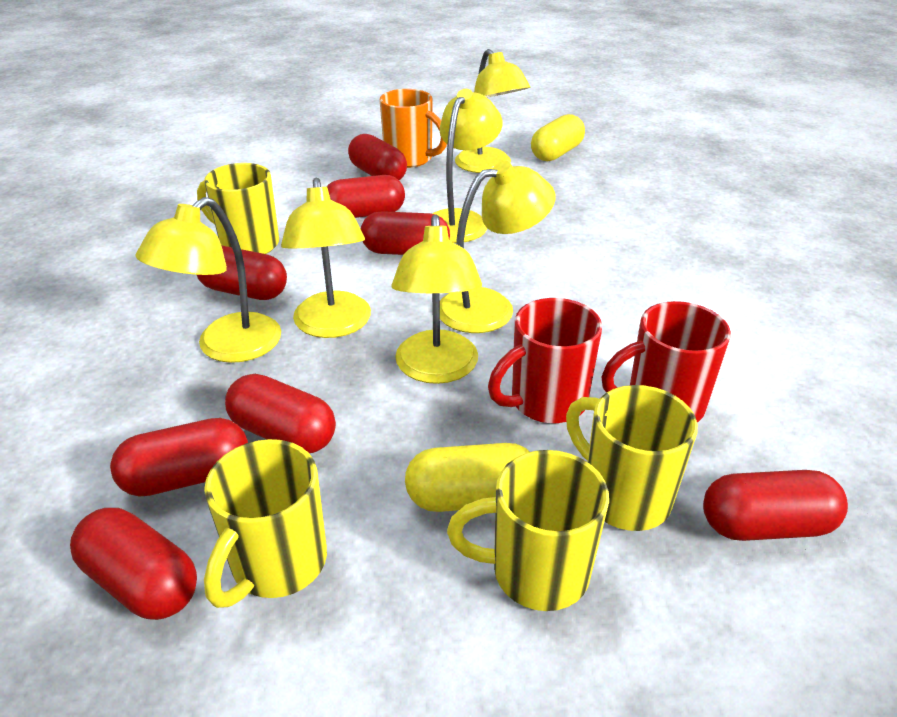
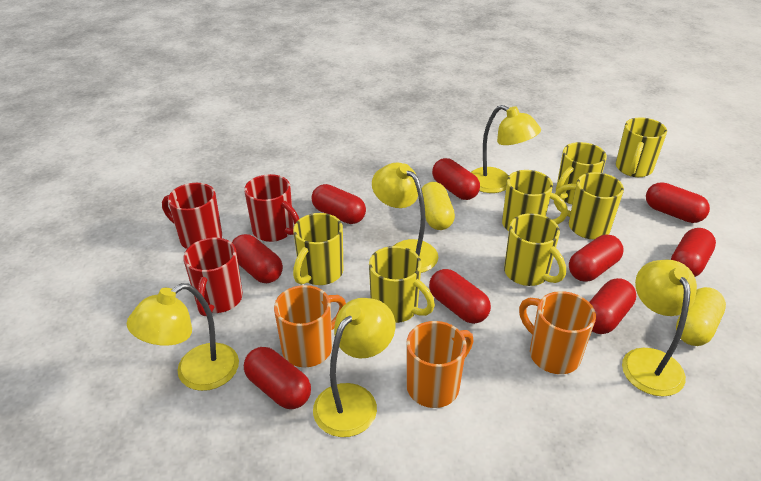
orange mug: [380,89,447,168] = 1 -> [274,285,346,367] [406,321,473,408] [519,291,596,374] = 3
red capsule: [70,508,197,620] [110,418,248,497] [197,246,287,300] [225,374,336,453] [327,175,405,218] [348,134,407,180] [361,211,450,255] [703,470,848,541] = 8 -> [232,234,283,283] [244,347,311,409] [311,184,366,224] [429,269,491,324] [432,158,480,200] [569,234,624,282] [589,278,636,334] [646,182,710,223] [671,228,716,277] = 9
red mug: [488,298,602,423] [601,301,731,422] = 2 -> [162,183,222,249] [183,238,243,316] [244,174,299,242] = 3
yellow lamp: [135,197,281,363] [281,178,371,338] [392,215,482,384] [433,89,503,243] [440,161,555,333] [455,49,530,173] = 6 -> [127,283,239,391] [313,298,395,437] [372,163,438,273] [471,105,541,193] [622,260,697,397] = 5
yellow mug: [197,163,279,254] [204,439,327,608] [447,450,609,611] [566,385,698,531] = 4 -> [293,213,343,285] [369,246,435,323] [502,170,568,231] [504,213,566,286] [554,172,624,239] [556,142,607,204] [616,117,667,177] = 7

